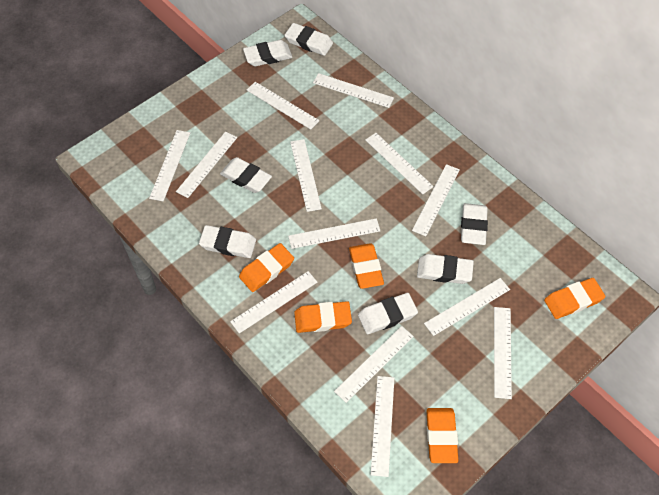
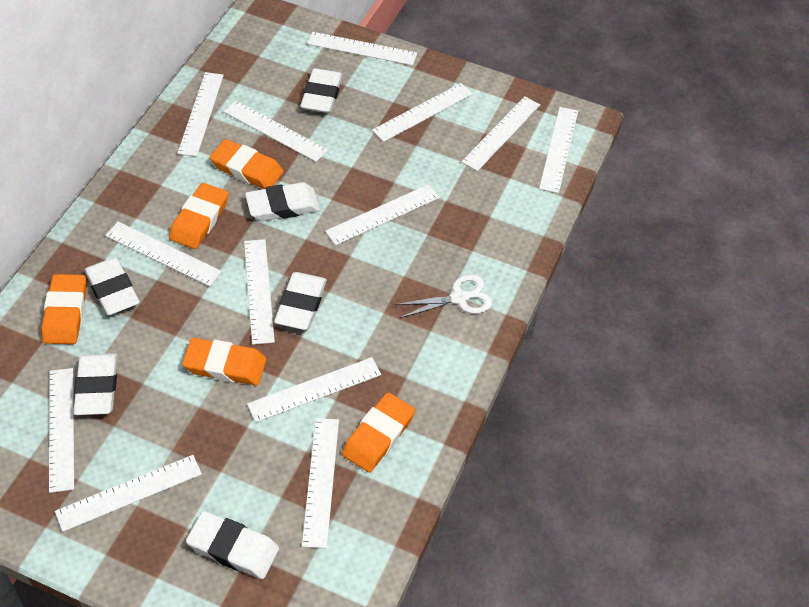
white eraser: [199,225,256,258] [220,157,272,193] [243,40,292,66] [284,23,333,56] [358,293,418,334] [417,254,474,284] [461,203,488,245] = 7 -> [73,353,117,415] [84,257,140,315] [186,511,279,579] [245,182,320,221] [274,272,327,330] [300,68,343,113] = 6
white scissors: none = 0 -> [395,274,492,318] = 1

